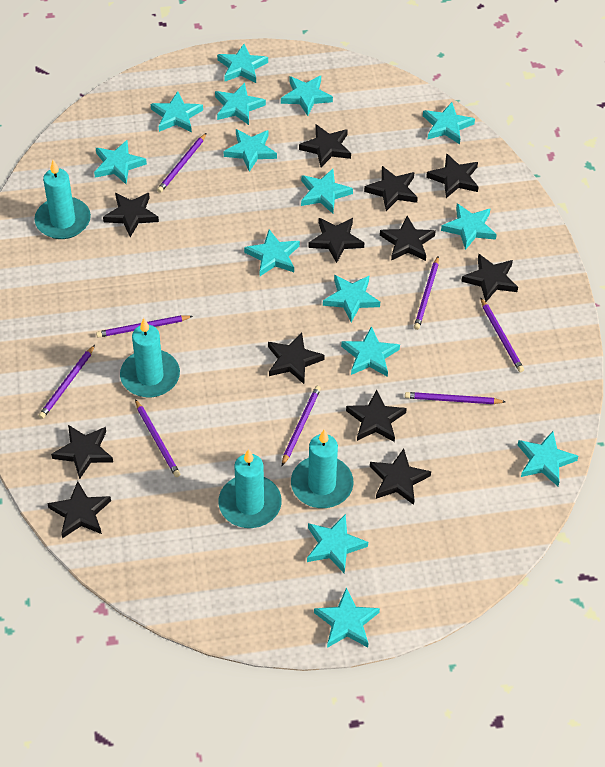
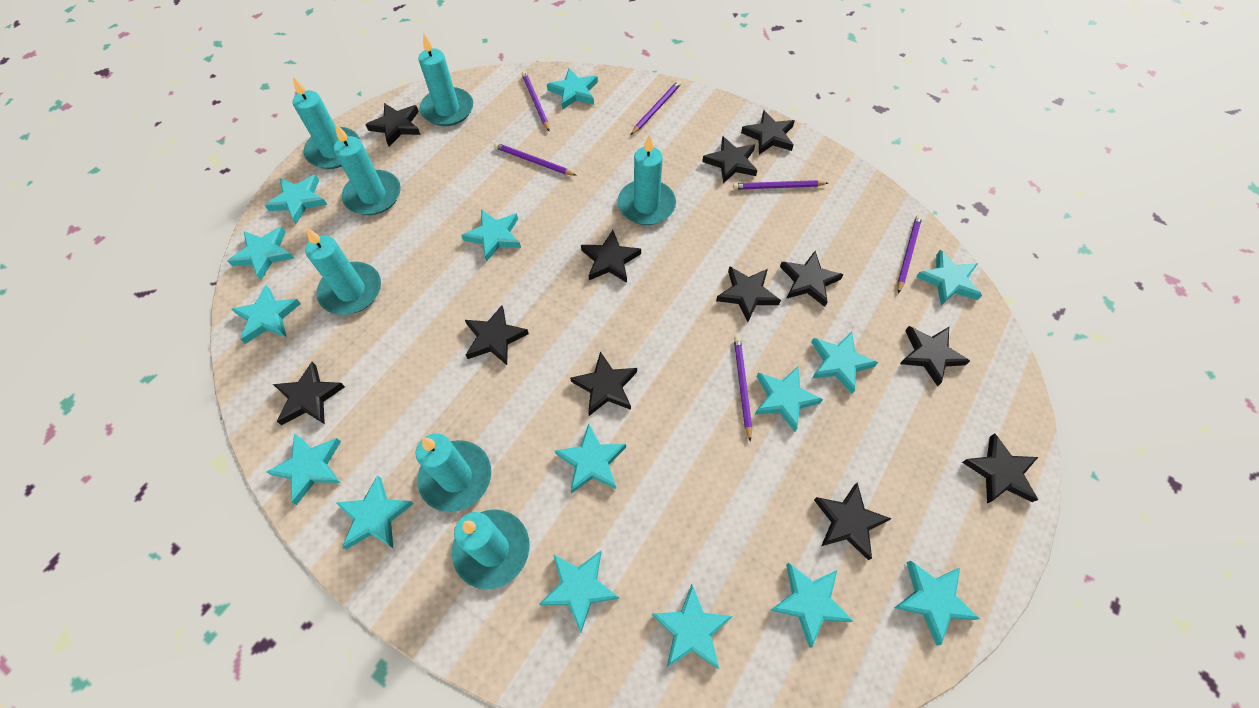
purple pencil: [39,345,95,419] [96,315,193,338] [135,399,180,477] [157,133,207,193] [282,386,321,466] [405,392,506,404] [414,257,439,330] [480,297,524,372] = 8 -> [494,143,577,176] [522,71,549,131] [631,81,681,135] [733,180,828,190] [734,336,752,442] [897,215,922,294] = 6
turquoise candle: [34,160,91,239] [120,318,180,397] [218,449,282,528] [291,429,353,508] = 4 -> [293,77,360,169] [305,227,381,315] [334,124,401,215] [416,434,491,512] [419,34,473,126] [452,509,530,589] [617,134,676,225] = 7

